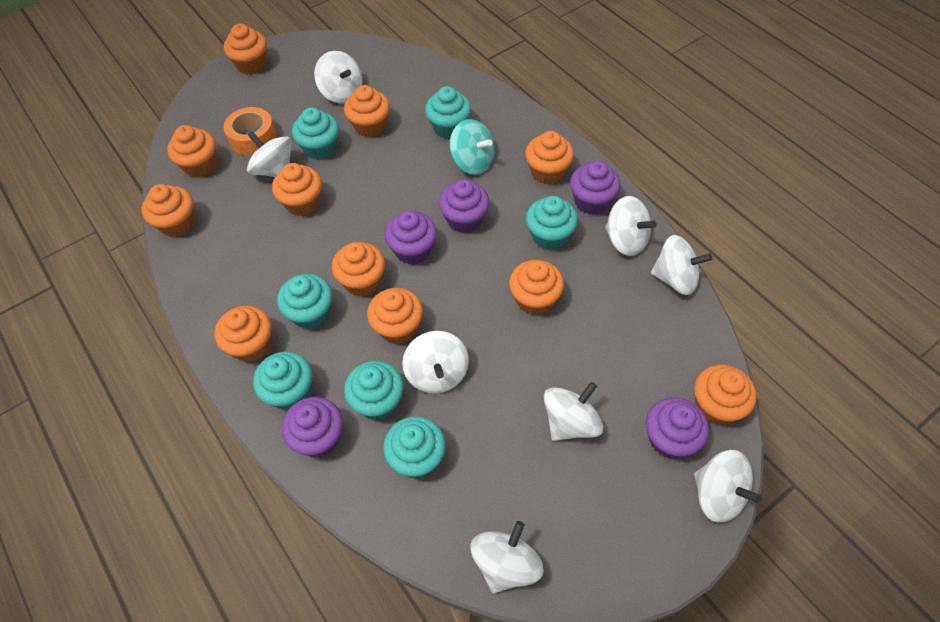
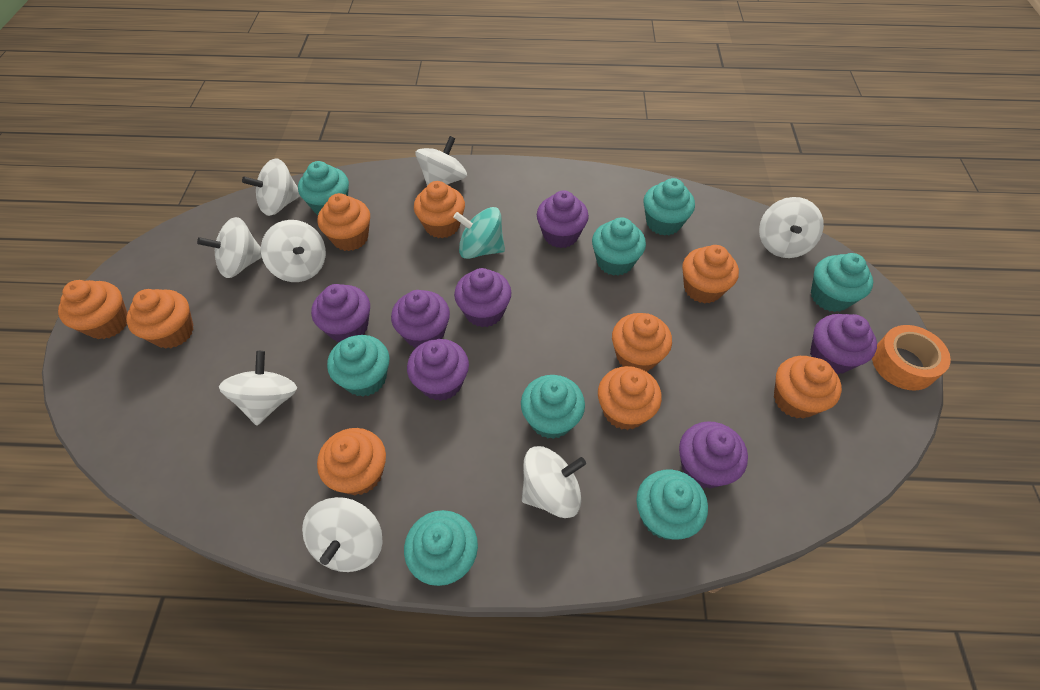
orange cupcake: [142,184,195,237] [167,125,217,178] [215,306,272,362] [224,24,267,75] [272,163,322,216] [332,242,385,296] [344,85,390,138] [367,288,423,344] [509,260,564,315] [525,131,574,184] [694,365,757,425] = 11 -> [58,280,127,339] [126,289,194,349] [317,193,370,251] [317,428,386,495] [414,181,465,238] [598,366,662,430] [612,313,672,372] [682,245,739,304] [774,356,842,419] = 9
purple cupcake: [282,397,343,458] [385,210,437,264] [439,179,489,233] [570,161,621,215] [646,397,709,459] = 5 -> [311,284,370,342] [391,290,450,348] [407,339,469,401] [454,268,511,327] [537,190,589,248] [679,421,748,489] [810,314,877,374] = 7
turquoise cupcake: [253,352,312,410] [277,274,332,329] [292,107,339,160] [344,361,403,420] [383,416,446,478] [425,86,471,139] [526,196,578,250] = 7 -> [298,161,349,215] [327,335,389,397] [404,510,478,586] [521,375,585,439] [592,217,646,276] [636,470,708,540] [644,178,695,236] [811,253,873,312] = 8

